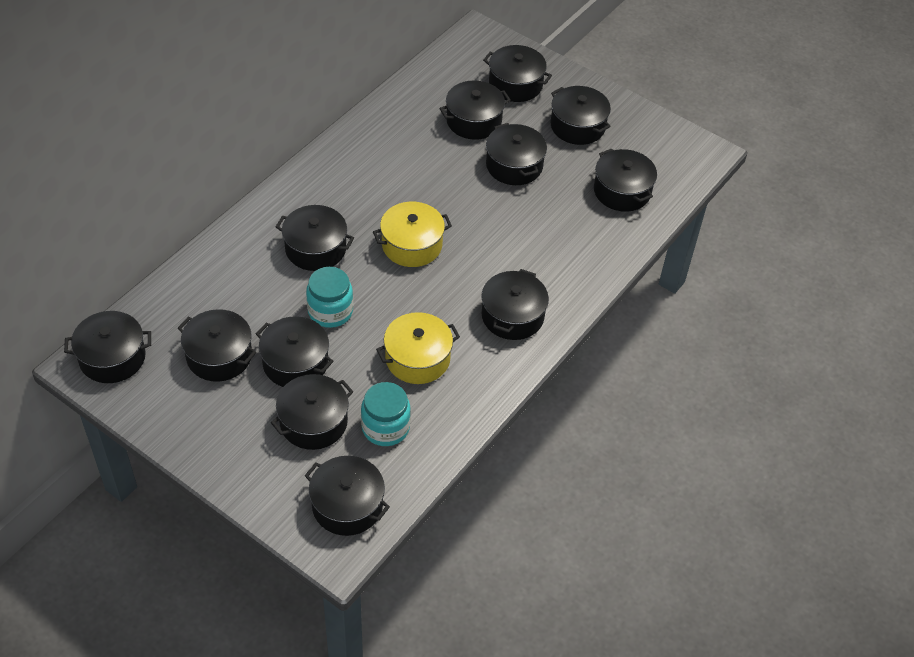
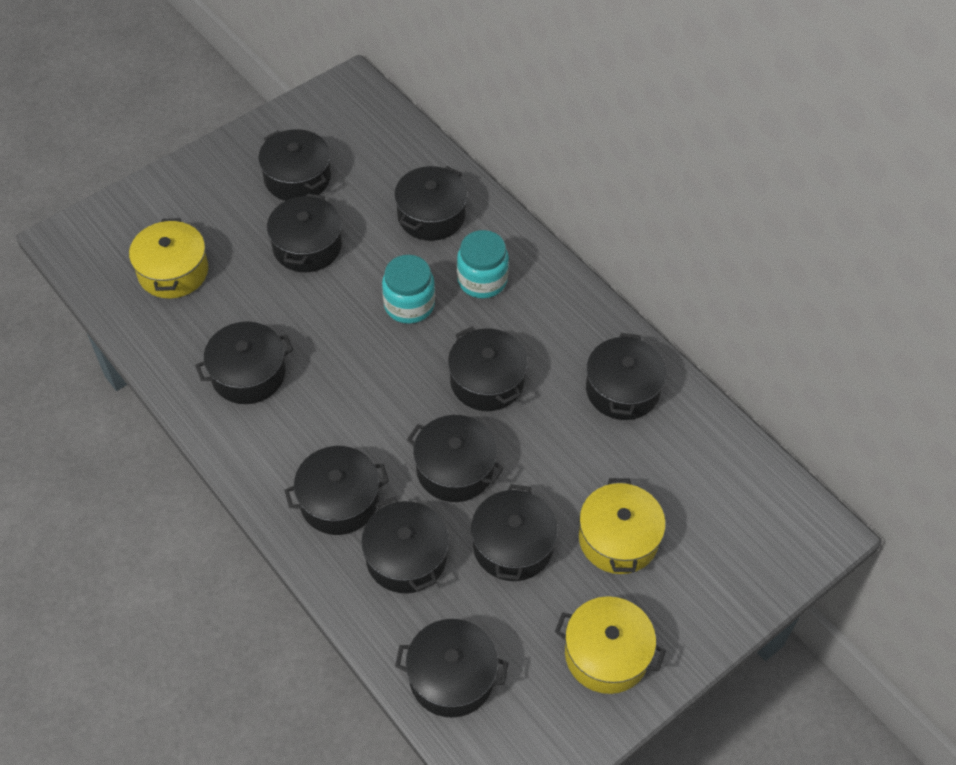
black pot: [64,311,151,383] [178,309,256,382] [256,316,333,387] [271,374,353,450] [276,205,354,271] [305,456,390,536] [439,80,511,140] [481,269,549,340] [483,45,552,102] [486,123,547,185] [550,86,611,145] [594,149,657,212] = 12 -> [195,322,293,404] [258,129,331,201] [267,193,342,273] [285,446,389,535] [361,497,449,593] [394,166,467,241] [395,619,508,718] [407,415,504,502] [448,327,528,411] [471,484,558,581] [586,333,667,420] = 11
yellow pot: [373,202,452,267] [376,312,460,384] = 2 -> [129,218,208,298] [555,596,666,694] [579,478,666,574] = 3

